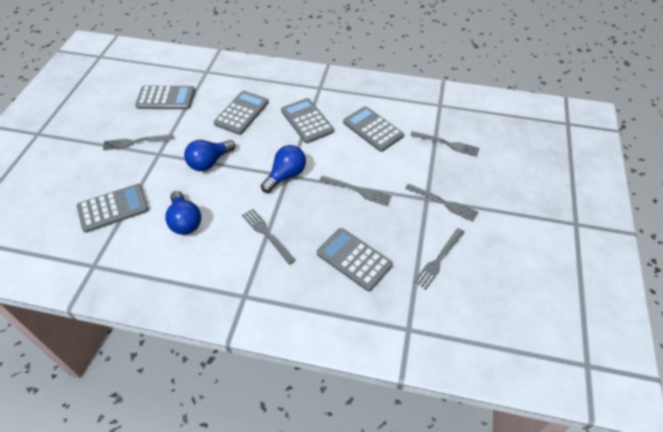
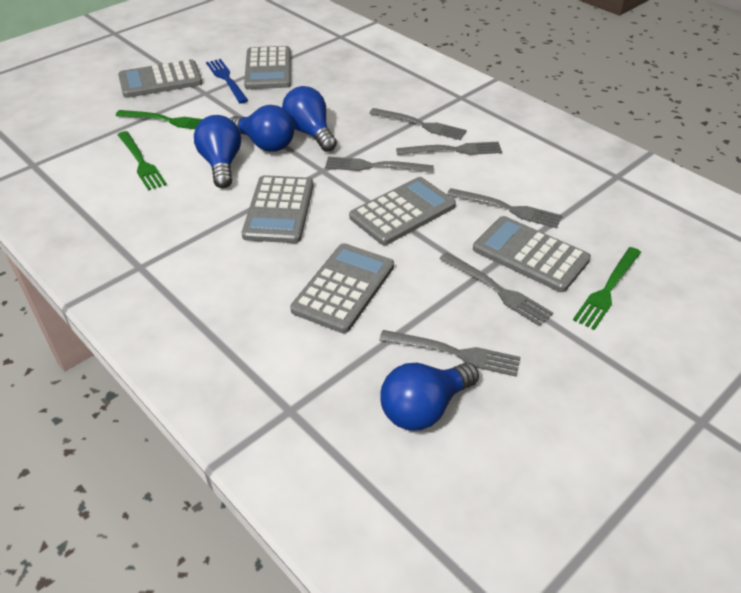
blue fork: none = 0 -> [206,59,248,103] = 1
blue light bulb: [165,191,201,235] [184,140,235,171] [261,145,306,193] = 3 -> [194,115,241,188] [230,105,294,152] [282,86,337,152] [381,362,479,430] = 4
green fork: none = 0 -> [116,110,203,129] [118,131,167,191] [573,247,641,330] = 3

